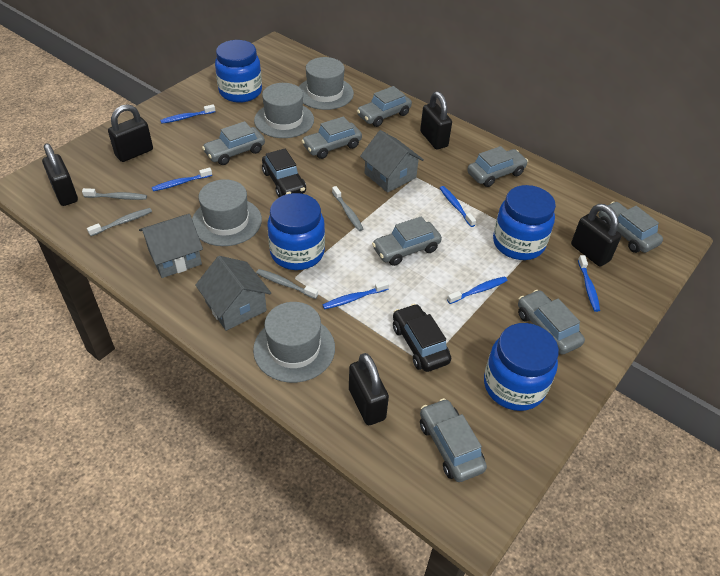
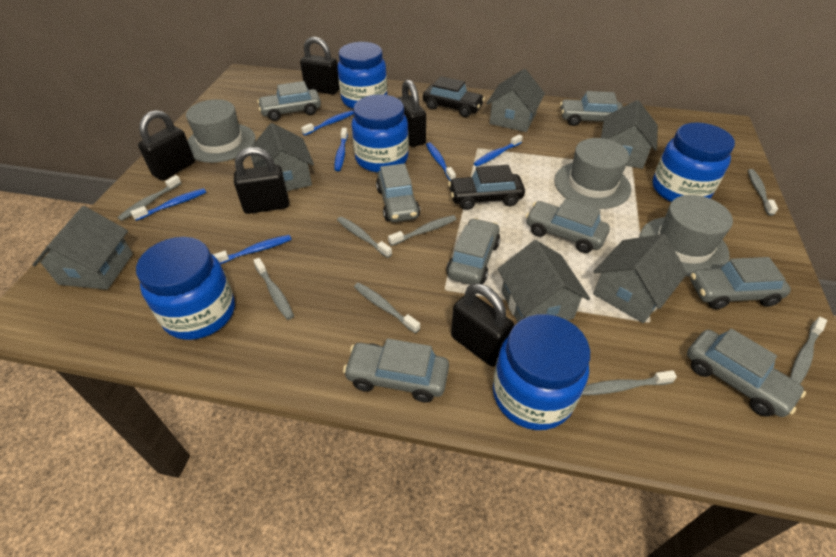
blue jar: [215,40,262,103] [268,193,325,270] [484,323,559,411] [493,185,556,260] = 4 -> [136,237,235,340] [337,42,387,109] [351,94,409,173] [493,314,590,430] [653,123,735,202] = 5
grey hat: [192,179,262,246] [253,302,335,383] [254,83,314,138] [299,57,354,110] = 4 -> [186,99,256,163] [554,138,631,209] [640,195,733,277] = 3
grey house: [139,214,203,278] [195,256,271,331] [360,130,424,193] = 3 -> [32,206,133,290] [251,123,314,191] [486,69,545,132] [498,240,590,322] [593,234,687,323] [601,100,658,169] = 6
grey toothbrush: [82,188,147,200] [87,208,152,236] [256,269,318,299] [332,186,363,231] = 4 -> [117,175,181,221] [253,258,294,320] [337,216,392,258] [354,282,420,334] [388,215,457,246] [582,370,677,395] [748,169,778,216] [790,317,827,384] = 8

